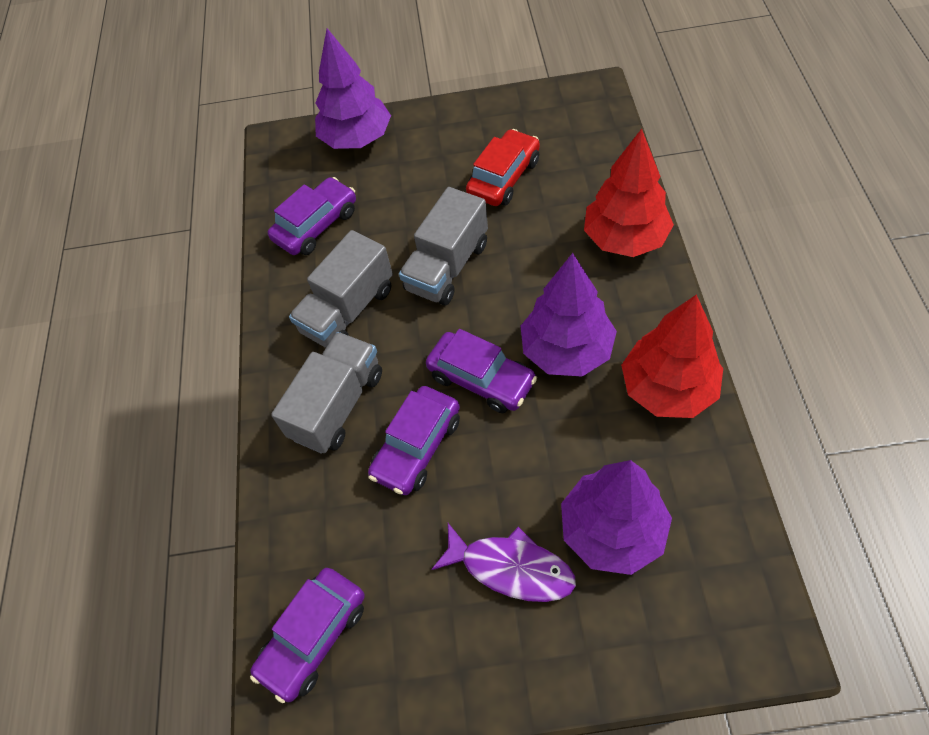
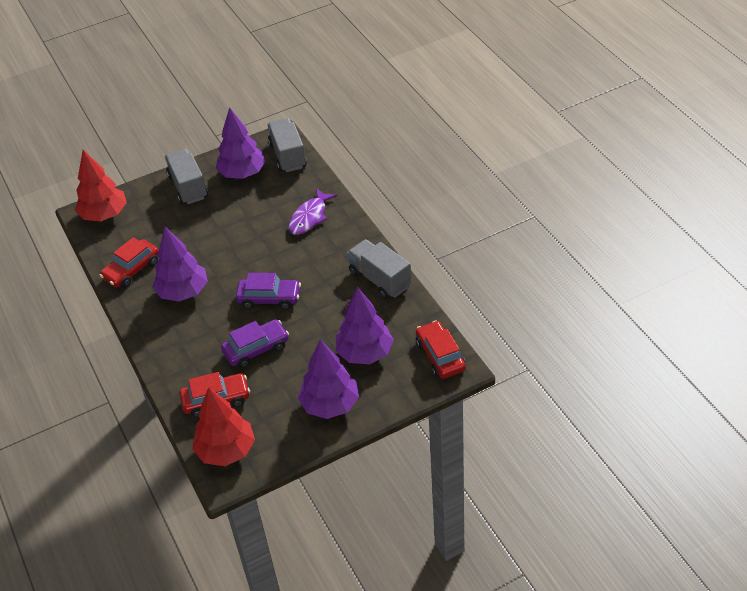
purple car: [250,568,365,703] [268,177,356,255] [368,386,460,495] [426,329,537,413] = 4 -> [221,319,289,368] [236,273,301,310] = 2
purple tree: [315,28,391,149] [521,253,617,377] [561,460,672,575] = 3 -> [152,227,208,302] [216,107,266,179] [298,340,359,419] [336,287,394,365] = 4
red car: [466,129,540,206] = 1 -> [99,237,159,288] [179,372,250,418] [416,320,466,379] = 3

